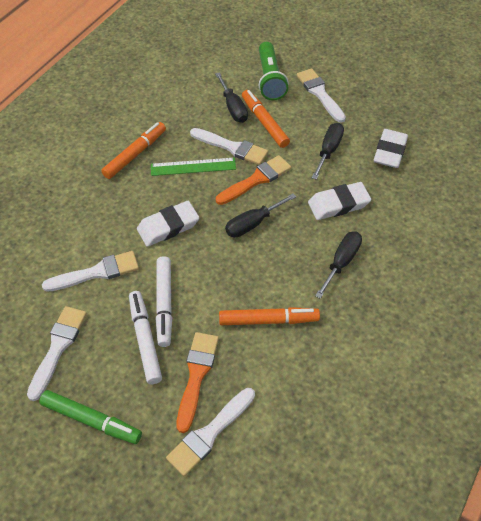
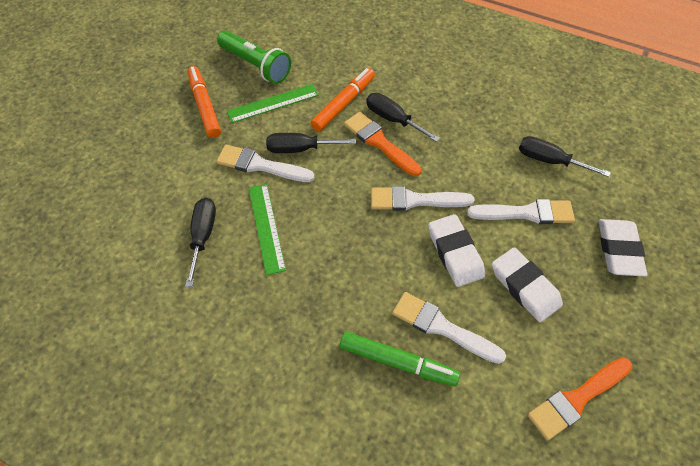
green ruler: [151,158,236,176] = 1 -> [227,84,319,123] [249,184,286,275] = 2
orange marker: [101,122,166,179] [219,307,320,325] [242,90,290,148] = 3 -> [187,66,221,138] [311,68,375,131] = 2
white brush: [27,306,87,401] [42,251,139,292] [166,388,255,476] [190,128,268,165] [296,68,346,123] = 5 -> [216,145,314,182] [371,186,474,211] [392,292,506,364] [467,199,575,224] = 4
white marker: [129,291,162,384] [156,256,172,347] = 2 -> none = 0

